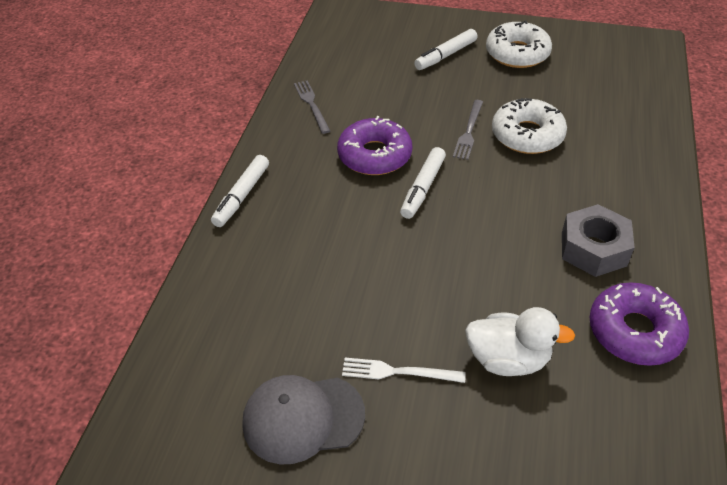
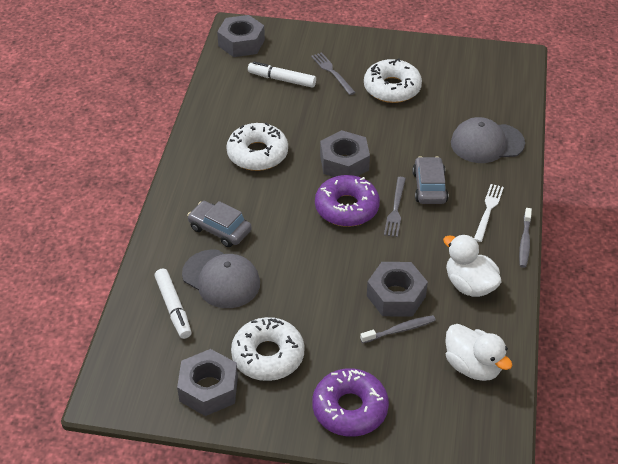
grey cap: [242,375,365,465] = 1 -> [182,249,260,308] [451,117,525,163] = 2
grey car: none = 0 -> [187,201,252,247] [413,156,448,204] = 2
grey nut: [562,204,635,277] = 1 -> [177,349,238,416] [217,15,265,57] [320,130,370,177] [367,262,428,317] = 4
grey toothbrush: none = 0 -> [360,315,436,343] [519,208,532,268] = 2
white donut: [486,20,552,68] [492,98,567,154] = 2 -> [226,122,288,171] [231,317,305,381] [364,58,422,103] = 3
white duck: [465,307,575,376] = 1 -> [443,234,501,297] [445,324,513,381] = 2
white marker: [211,155,269,227] [400,147,446,219] [414,29,478,70] = 3 -> [154,268,192,339] [248,62,316,88] = 2

